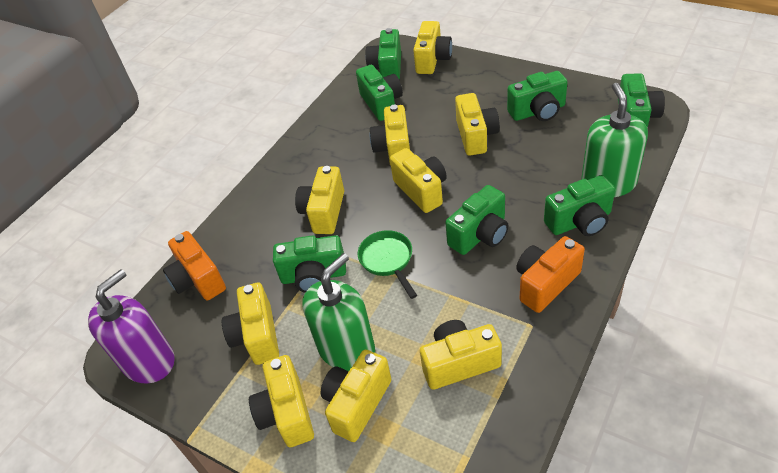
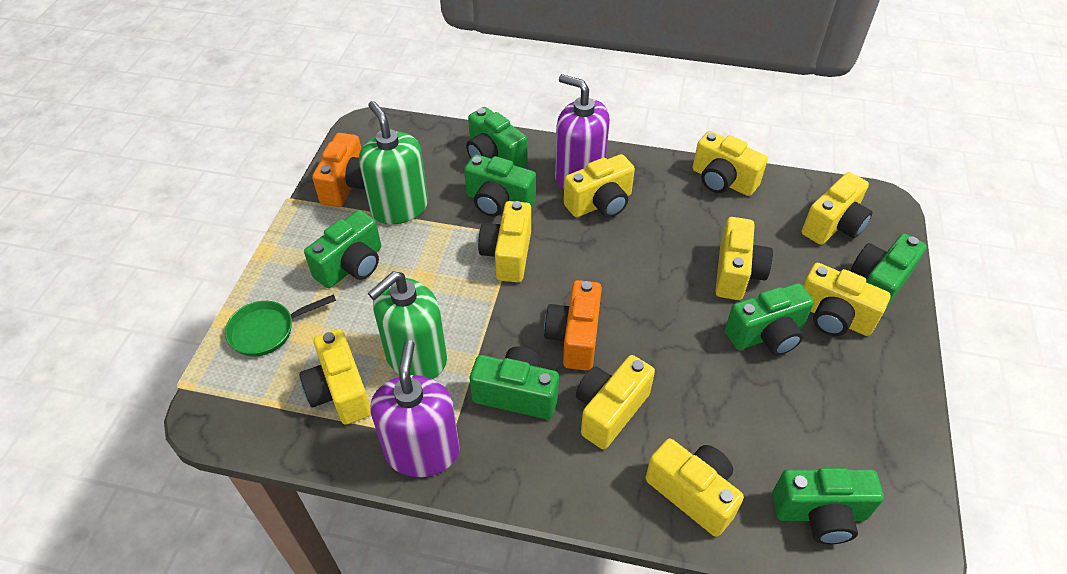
purple soap dispenser: [88,269,175,384] = 1 -> [371,340,460,477] [555,74,610,189] = 2

